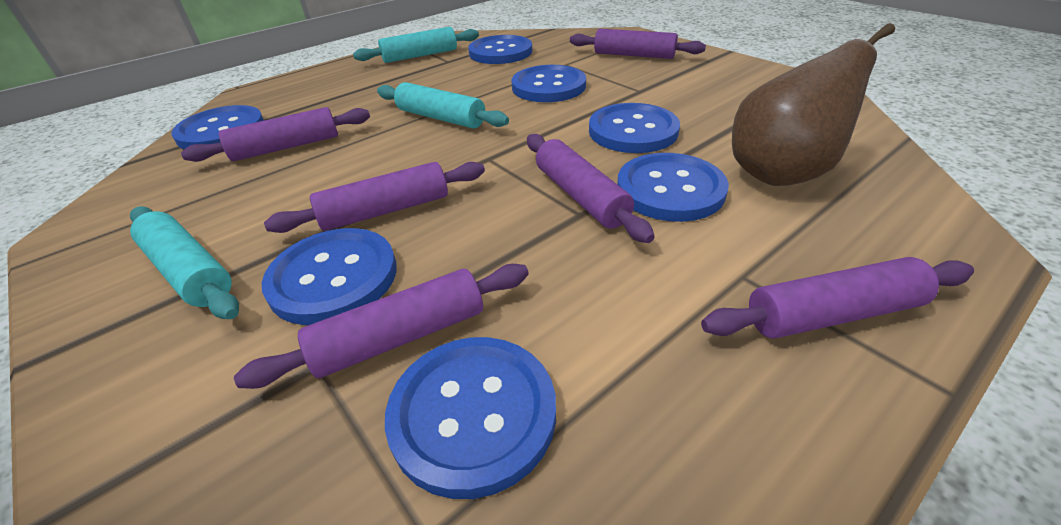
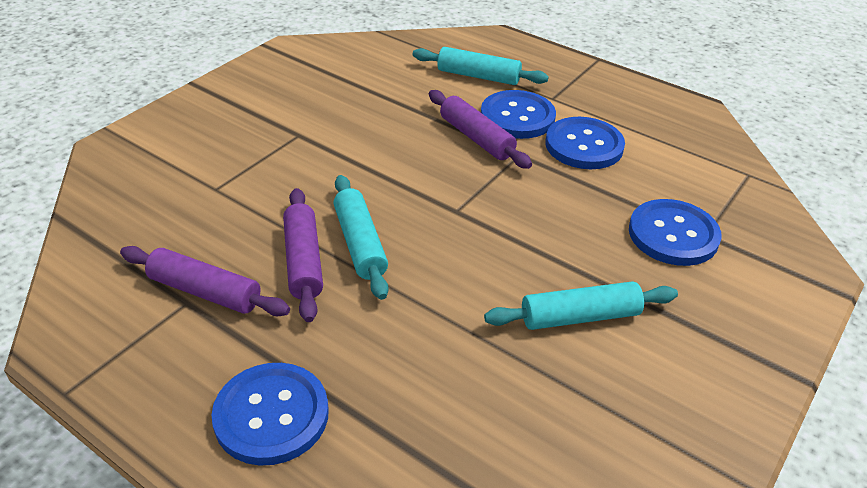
blue button: [171,105,264,150] [262,228,397,325] [385,337,556,499] [468,35,532,64] [511,65,586,102] [589,103,680,153] [617,153,729,222] = 7 -> [211,363,329,466] [481,90,556,139] [545,117,625,169] [629,199,722,266] = 4
brown pear: [732,23,895,186] = 1 -> none = 0
purple rolling pin: [181,107,370,162] [234,264,529,389] [264,162,485,233] [527,134,655,243] [570,29,706,59] [701,257,974,339] = 6 -> [120,246,290,316] [283,188,323,322] [429,90,532,169] = 3

